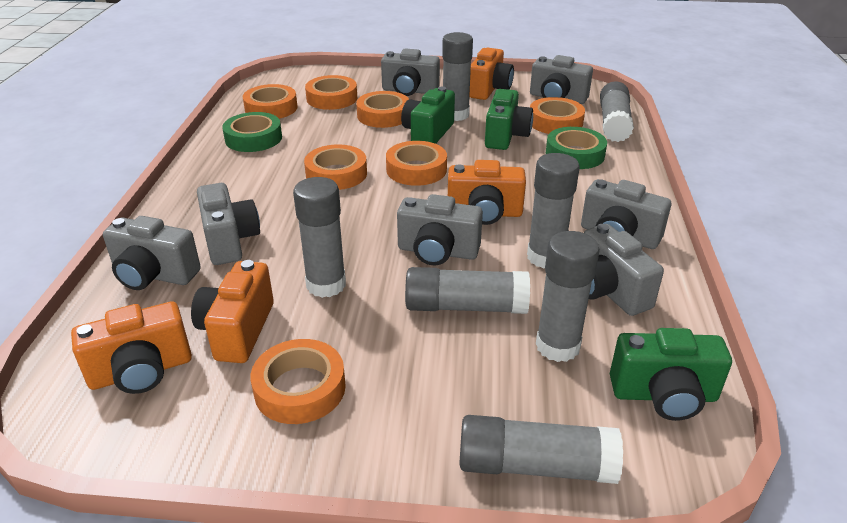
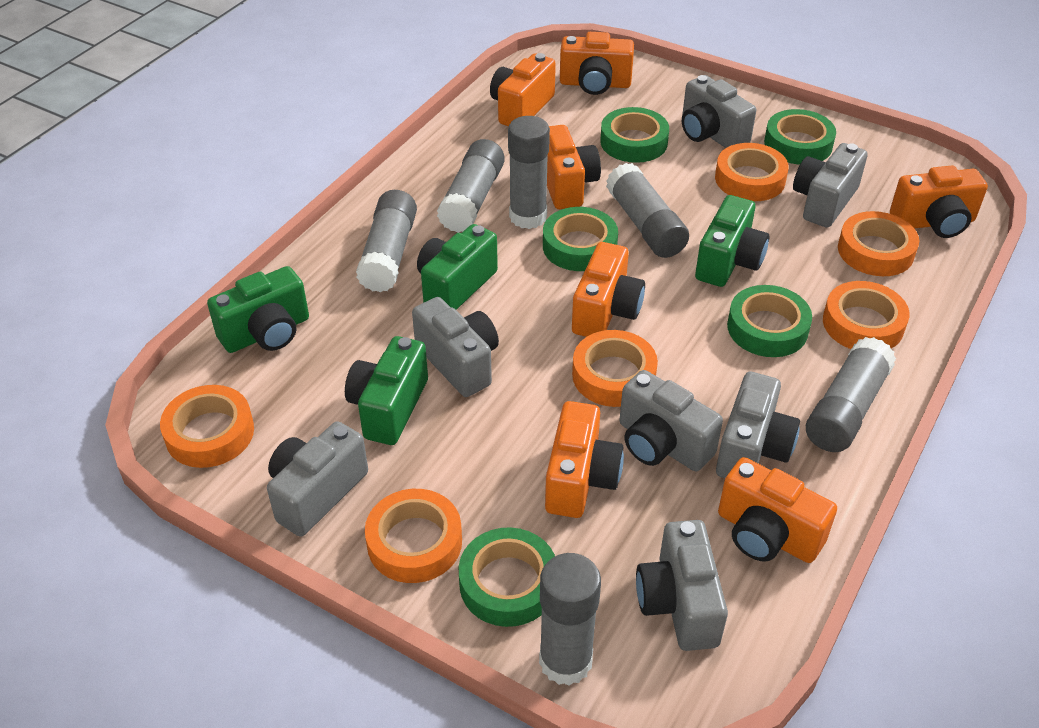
green camera: [401,86,455,144] [485,89,533,150] [610,328,732,421] = 3 -> [207,266,309,353] [345,336,428,445] [417,224,498,310] [695,195,769,287] = 4
green tape: [222,112,282,152] [546,127,607,169] = 2 -> [459,527,555,627] [543,207,618,271] [600,107,669,163] [727,285,812,357] [764,109,836,165] = 5
grey glue stick: [293,177,346,298] [405,267,530,314] [442,32,473,121] [459,415,623,484] [527,153,580,269] [536,231,600,362] [600,81,634,142] = 7 -> [356,190,417,292] [437,139,505,233] [508,116,550,229] [539,553,601,686] [606,163,689,258] [806,337,896,452] = 6
orange camera: [71,302,192,394] [191,260,274,363] [448,160,526,225] [469,48,514,100] = 4 -> [490,53,556,126] [545,401,624,518] [547,125,601,209] [560,32,634,95] [572,242,645,337] [718,457,837,563] [890,165,988,238] = 7
orange tape: [243,84,298,119] [250,339,346,424] [304,144,367,190] [305,75,357,110] [356,91,410,128] [386,141,447,186] [530,97,585,134] = 7 -> [160,385,254,468] [365,489,462,583] [572,330,658,407] [715,143,789,201] [823,281,910,349] [838,211,919,276] = 6

